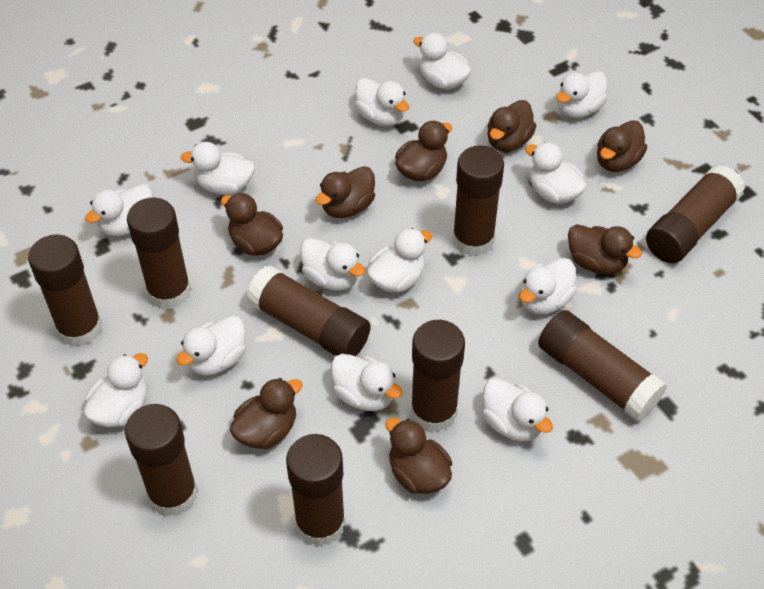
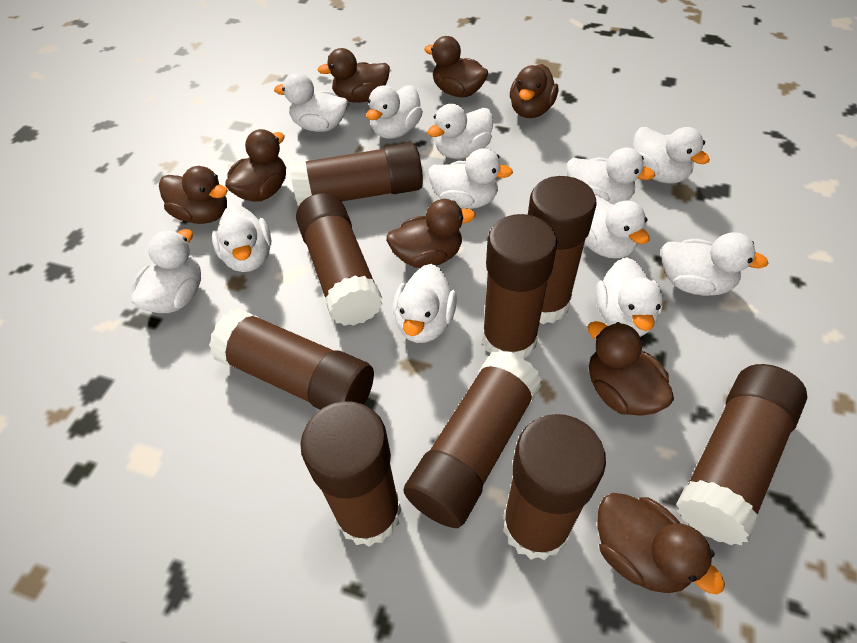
white duck: [84,353,148,427] [85,184,153,236] [176,315,246,376] [180,142,255,195] [301,238,365,291] [331,354,403,411] [355,78,409,126] [367,228,432,292] [413,33,472,90] [482,378,553,442] [519,258,577,314] [525,142,587,204] [556,71,607,118] = 13 -> [131,229,201,313] [212,204,272,272] [274,72,348,132] [366,85,423,139] [393,264,457,343] [427,104,493,159] [428,148,513,209] [567,148,655,204] [584,193,650,258] [596,257,663,337] [633,127,710,184] [661,232,768,296] = 12

